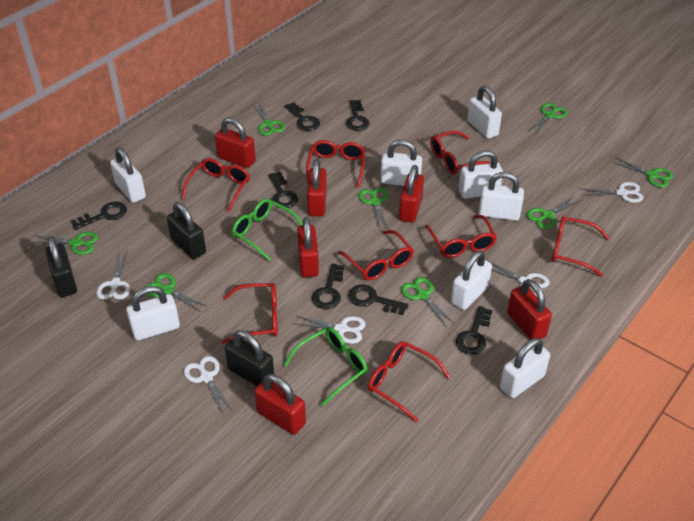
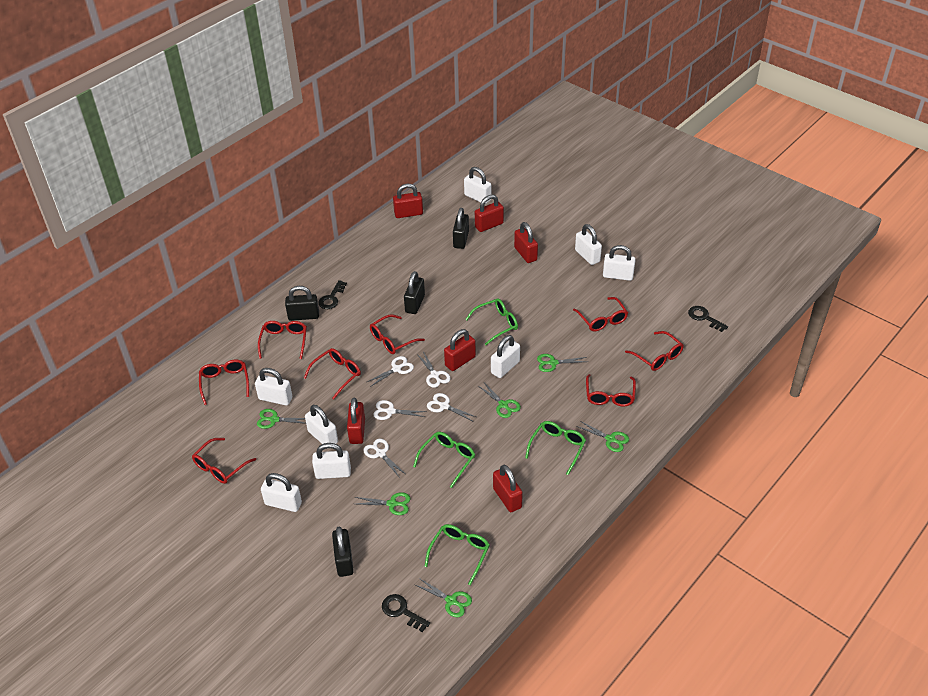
black key: [71,201,127,230] [268,172,298,208] [284,102,320,131] [312,263,344,309] [346,100,369,131] [348,284,409,315] [456,306,493,355] = 7 -> [318,280,347,309] [382,594,430,632] [688,306,728,332] = 3
black padlock: [46,236,77,297] [167,202,206,259] [225,330,274,386] = 3 -> [285,286,319,321] [332,527,354,577] [404,271,425,314] [453,208,469,249] = 4
green glasses: [232,199,303,262] [284,327,368,406] = 2 -> [413,432,475,488] [424,524,490,585] [465,298,518,345] [525,421,586,475] = 4
green scissors: [31,232,98,255] [145,273,206,312] [252,101,285,136] [359,187,389,230] [401,277,455,327] [527,196,581,229] [528,103,567,134] [612,157,673,187] = 8 -> [257,409,306,429] [355,492,411,515] [415,578,472,618] [478,383,521,418] [537,354,587,372] [576,421,629,452] = 6

